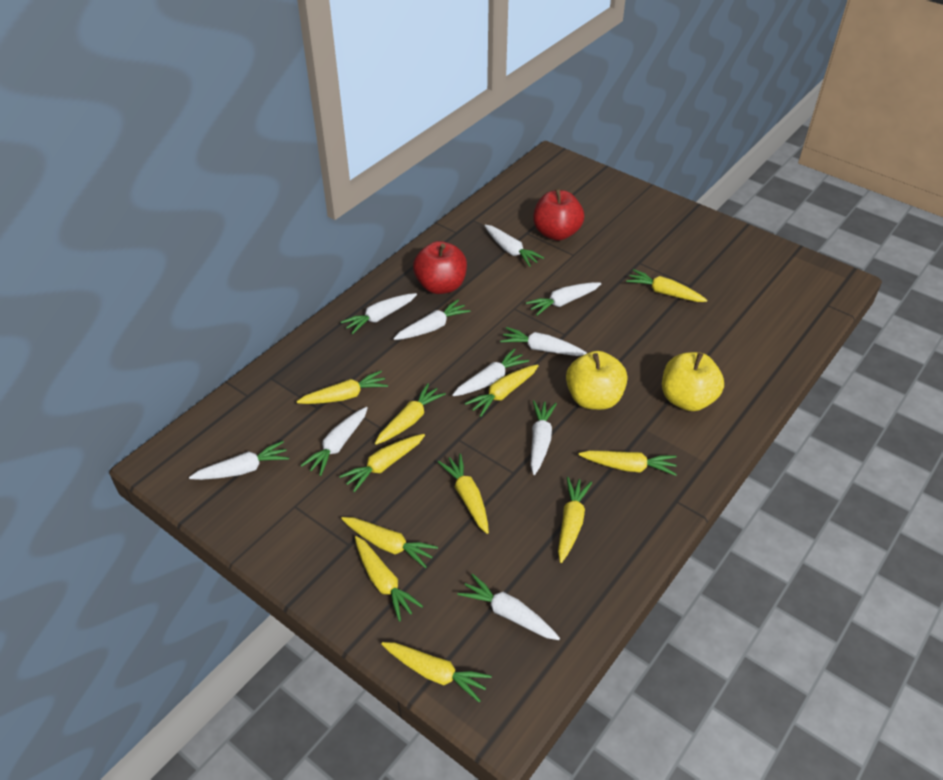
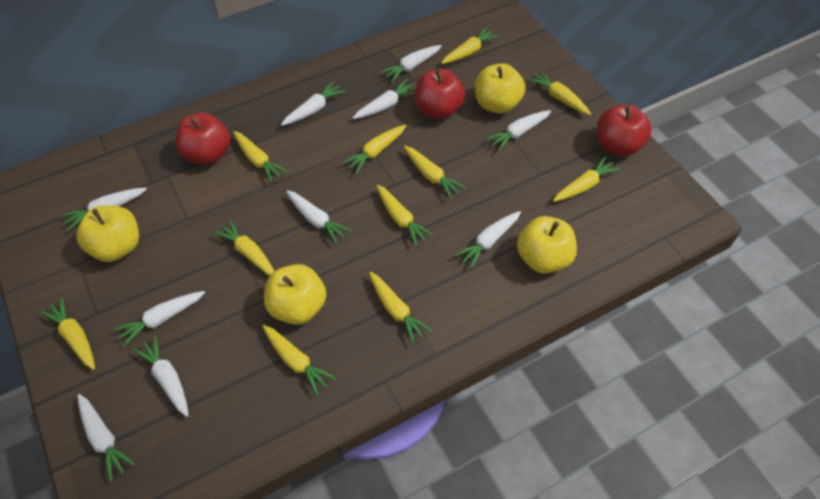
red apple: [413,241,467,294] [533,188,584,241] = 2 -> [175,113,230,165] [415,69,465,119] [597,105,652,156] = 3
yellow apple: [566,351,628,410] [662,352,724,411] = 2 -> [76,205,139,262] [264,264,326,325] [475,63,525,114] [517,216,577,274] = 4

